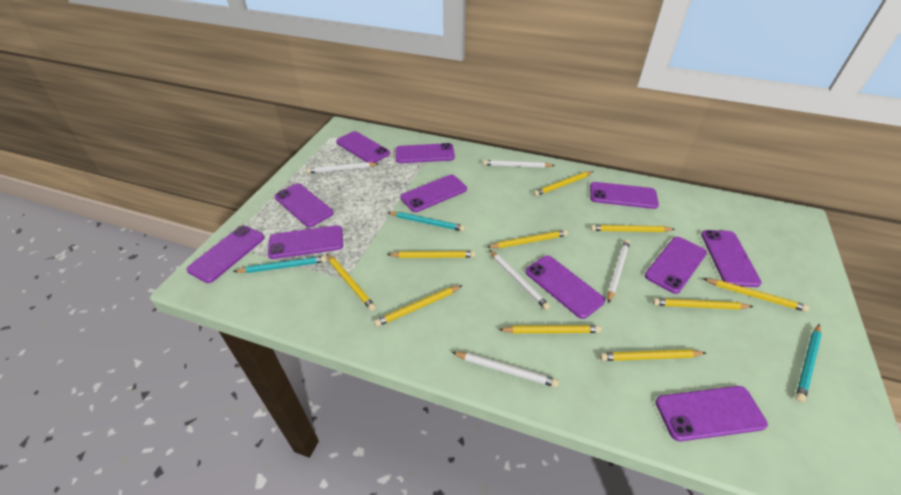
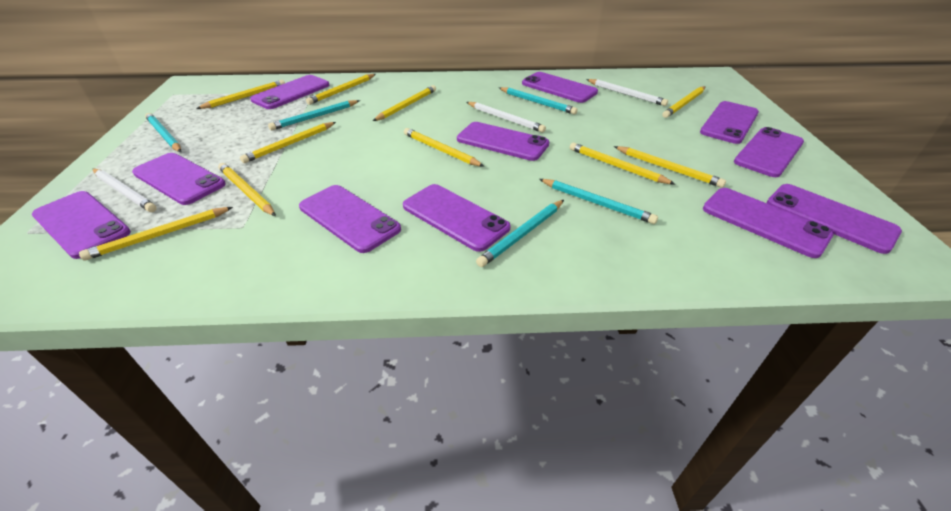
turquoise pencil: [233,256,327,273] [387,212,465,231] [795,324,822,402] = 3 -> [145,113,181,152] [268,100,360,130] [476,200,564,267] [499,87,578,114] [539,179,658,224] = 5
white pencil: [306,162,379,173] [452,352,559,387] [483,160,555,168] [489,250,550,310] [608,239,630,303] = 5 -> [93,169,157,212] [466,102,546,133] [586,79,668,106] = 3

